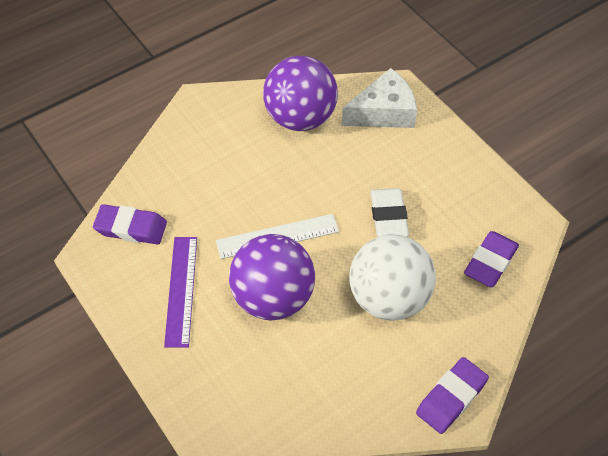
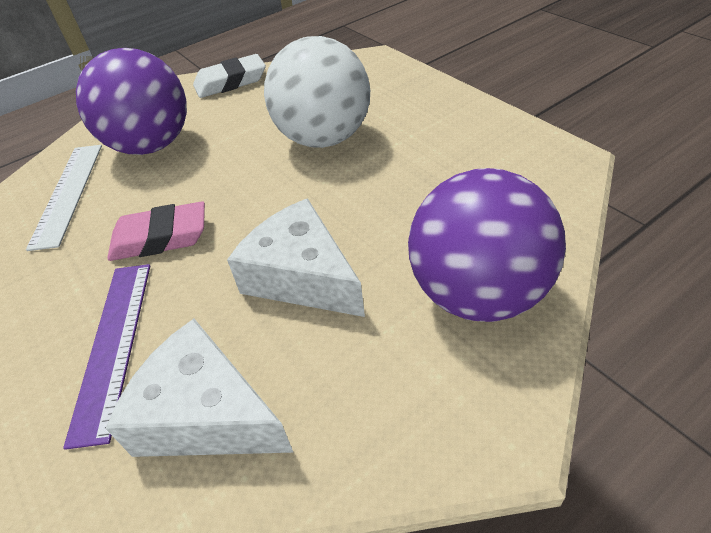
pink eraser: none = 0 -> [107,201,205,261] = 1
purple eraser: [93,204,167,244] [416,357,489,434] [464,231,519,287] = 3 -> none = 0
white cheese: [342,68,417,128] = 1 -> [105,319,294,457] [227,198,365,317] = 2

